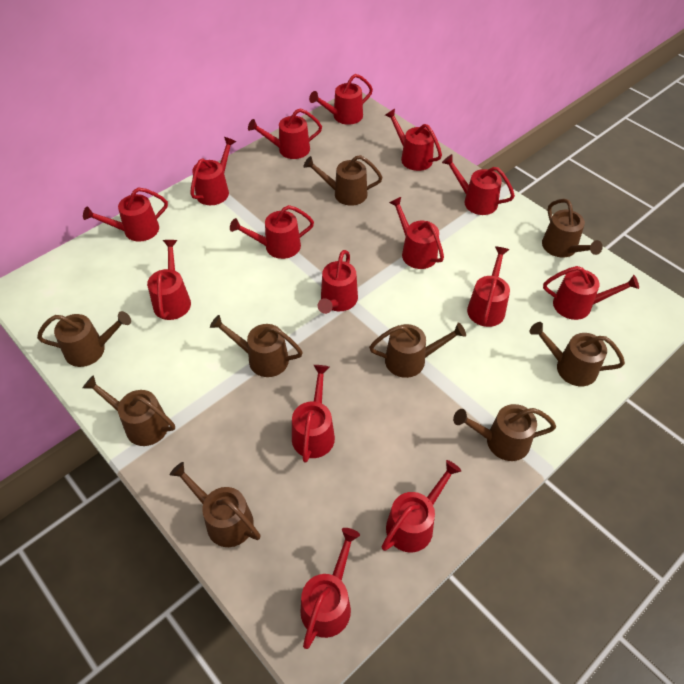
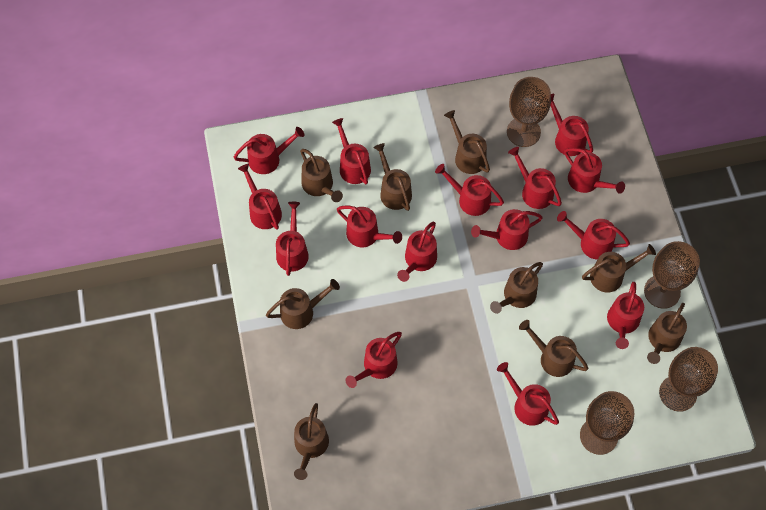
brown goblet: none = 0 -> [507,77,551,147] [580,391,634,455] [644,241,700,309] [659,347,718,412] = 4

